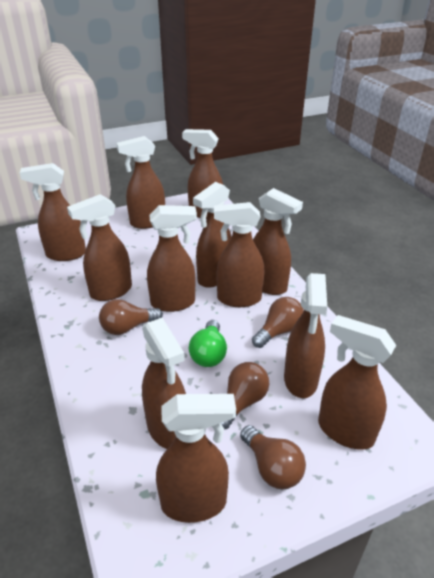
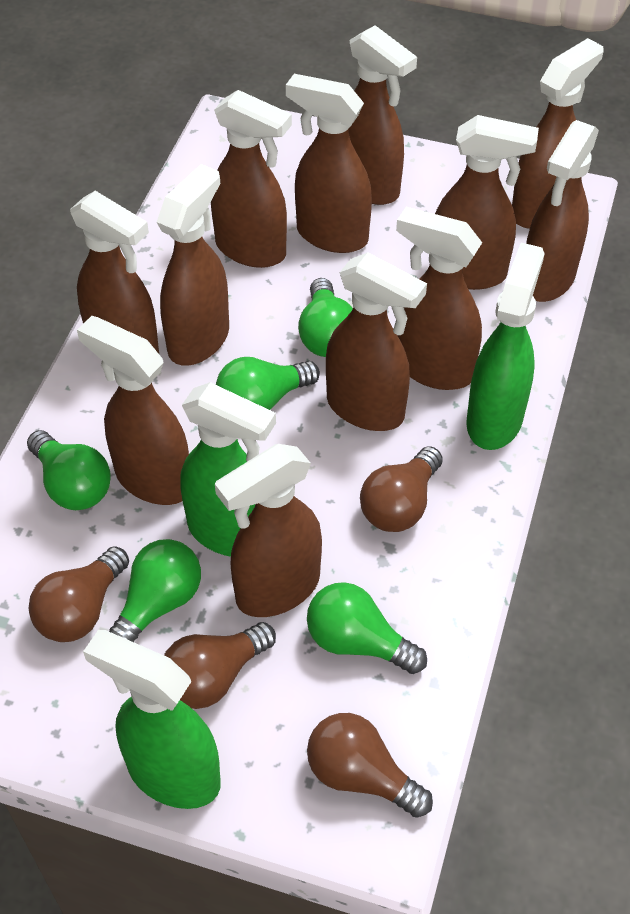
green light bulb: [189,320,227,367] = 1 -> [27,430,111,510] [109,539,201,642] [216,357,320,410] [298,278,353,357] [307,582,427,674] = 5
green spray bottle: none = 0 -> [83,630,221,809] [180,382,276,557] [466,242,545,450] = 3

